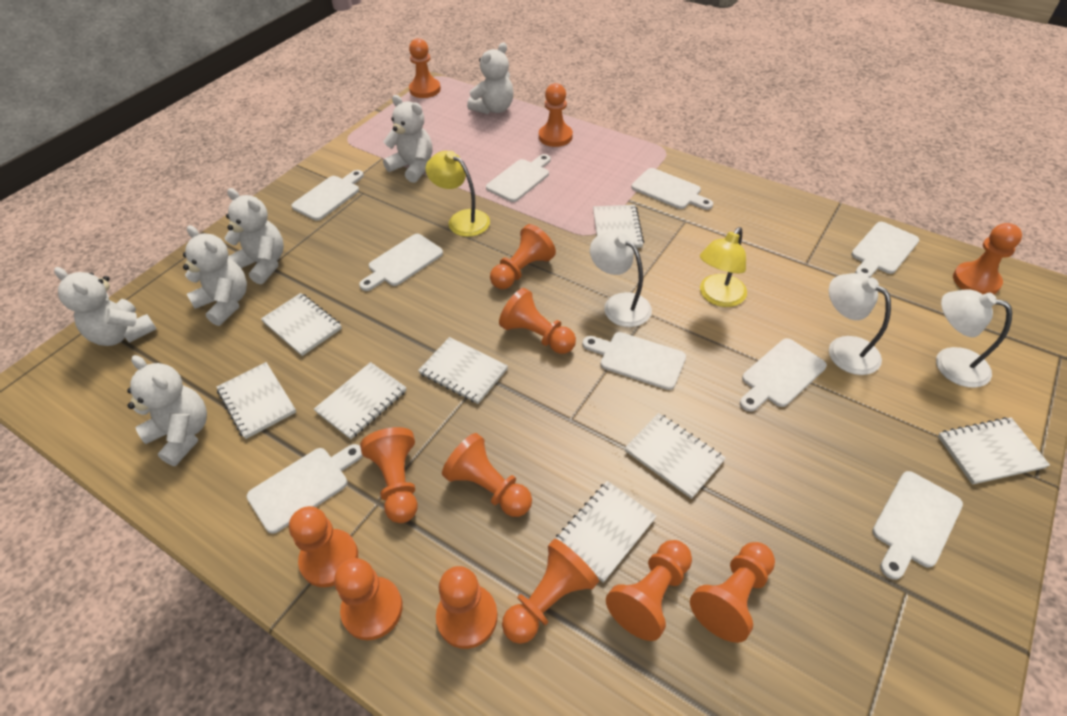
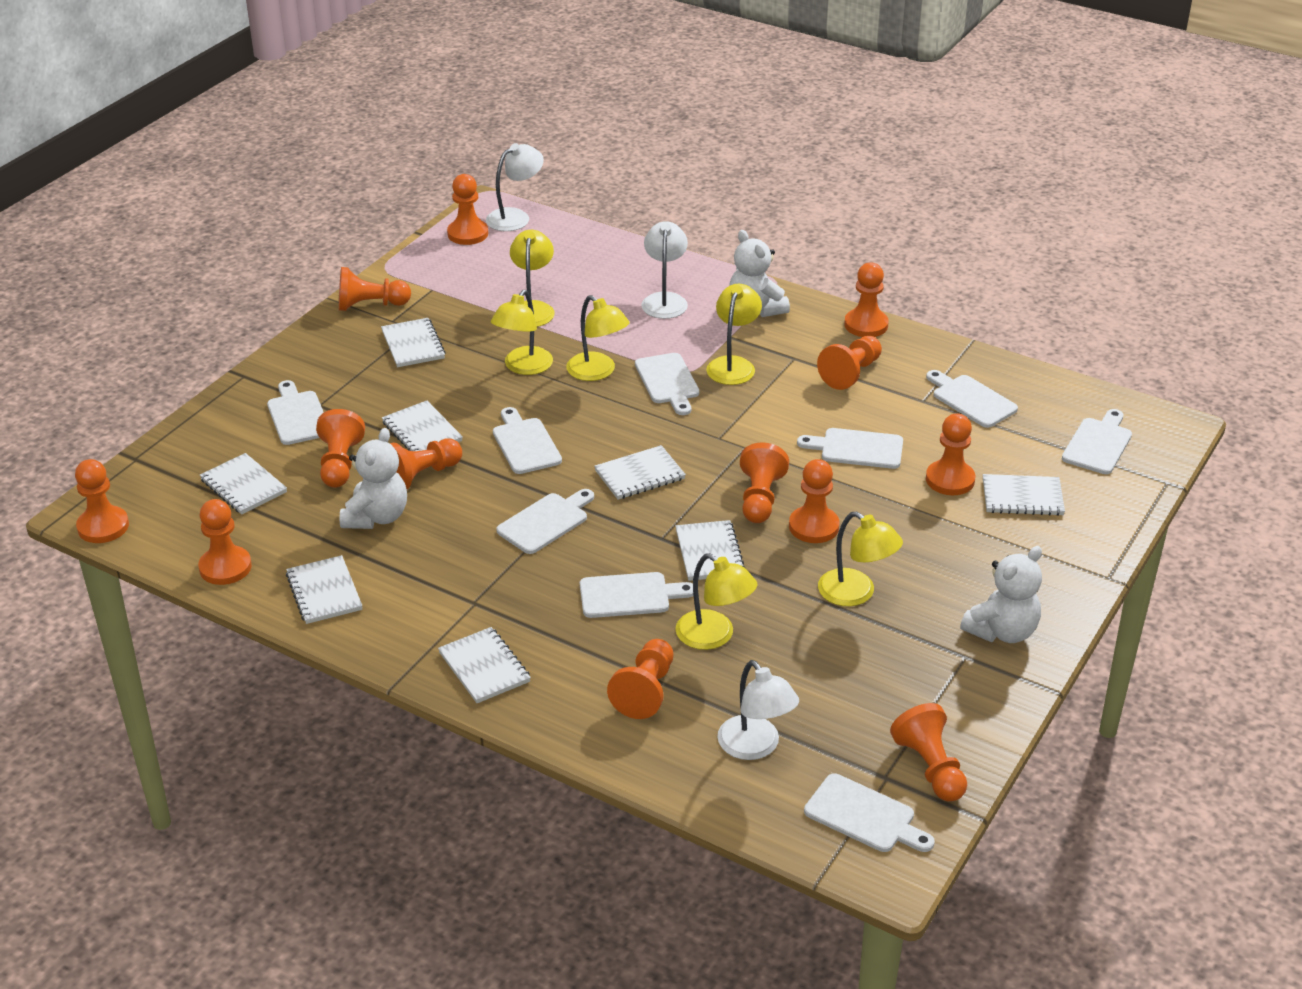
white teddy bear: [54,267,157,346] [127,355,207,466] [183,225,247,326] [225,188,284,284] [383,95,432,183] [467,42,513,114] = 6 -> [339,428,407,529] [729,230,790,317] [960,546,1042,643] = 3
yellow lamp: [426,151,490,237] [700,227,747,307] = 2 -> [491,290,553,375] [510,230,555,327] [566,295,630,381] [676,553,758,650] [706,284,762,385] [818,512,903,606] = 6

